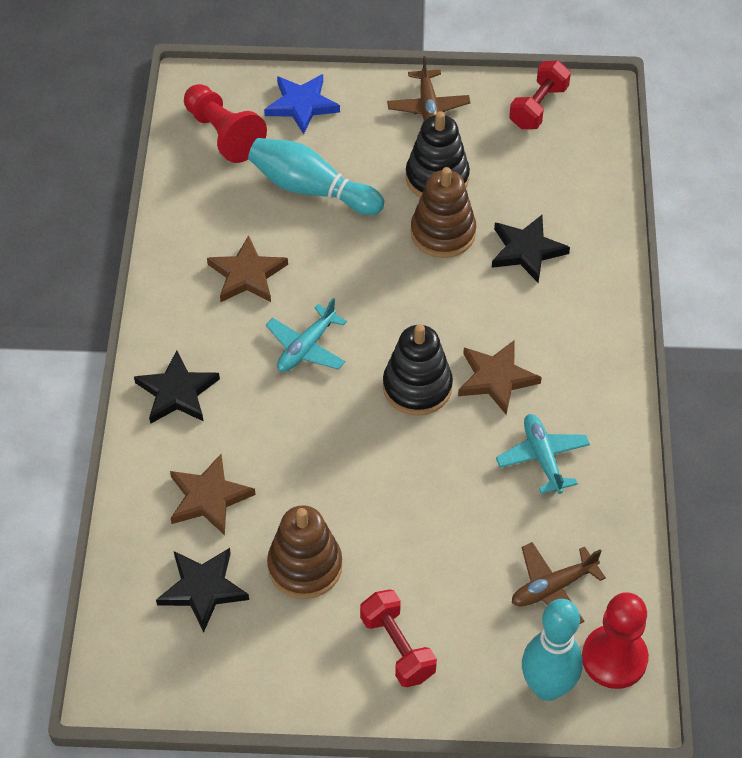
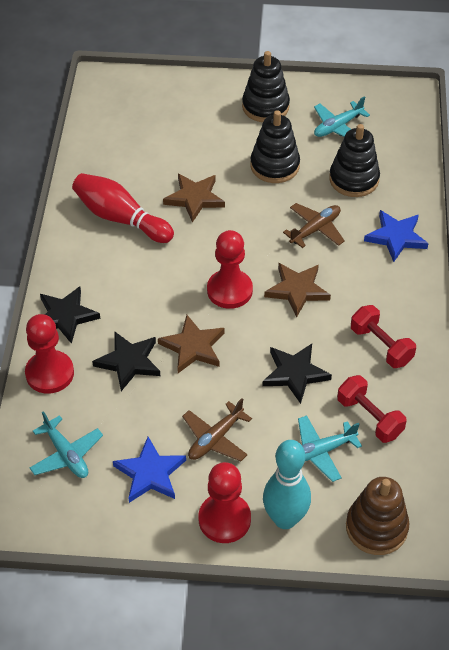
black stacking toy: [383,324,453,416] [406,111,470,197] = 2 -> [242,51,290,122] [251,110,300,183] [329,124,380,197] = 3
blue star: [264,74,340,134] = 1 -> [113,437,186,503] [364,210,429,262] = 2
brown stacking toy: [267,505,342,599] [411,167,476,258] = 2 -> [346,477,410,555] = 1
red bowling pin: none = 0 -> [72,173,174,243] = 1
red pawn: [184,84,267,163] [582,592,649,689] = 2 -> [25,314,74,394] [198,462,251,543] [207,230,253,309] = 3
turquoise bowling pin: [248,138,384,215] [522,599,583,701] = 2 -> [263,440,311,529] = 1
turquoise plane: [266,298,347,372] [496,414,590,494] = 2 -> [30,411,103,478] [298,415,362,482] [314,96,370,137] = 3

